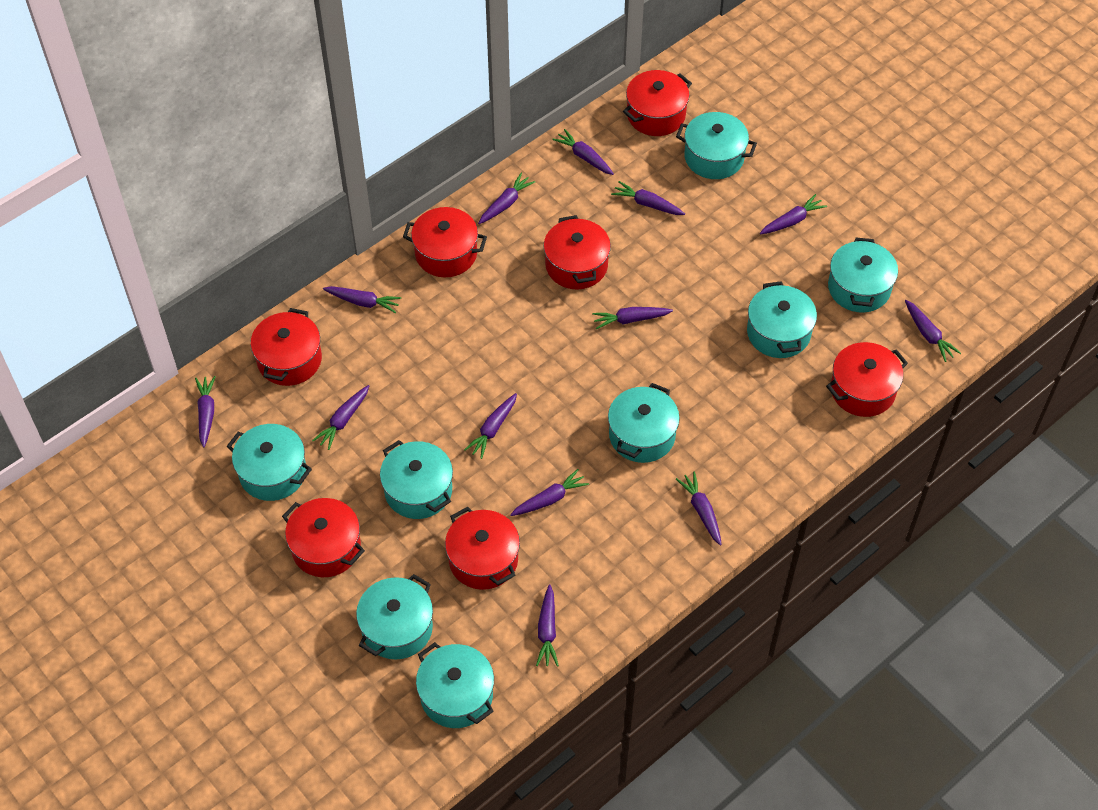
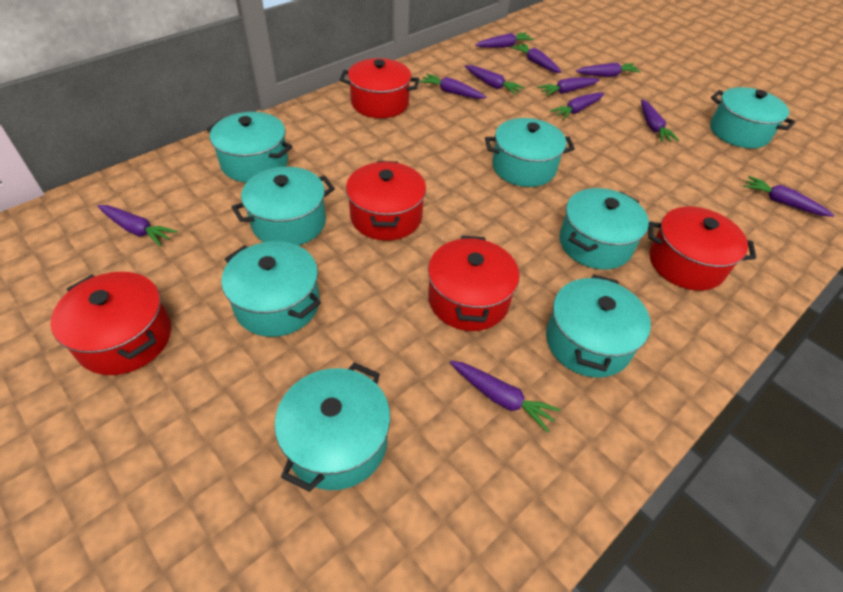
purple carrot: [195,376,216,448] [312,385,369,450] [323,286,401,313] [464,393,517,459] [478,173,535,224] [510,469,589,516] [536,584,559,667] [552,129,614,175] [592,307,673,329] [611,181,685,215] [676,472,722,546] [760,194,827,234] [905,300,961,362] = 13 -> [97,205,178,247] [419,74,486,99] [450,361,561,432] [465,65,525,95] [475,32,534,48] [511,43,562,73] [537,77,600,96] [550,92,604,120] [576,62,641,77] [641,100,679,142] [743,176,835,217] = 11
red pot: [251,308,322,386] [282,498,365,577] [403,207,487,277] [445,507,520,590] [544,215,611,289] [623,70,692,136] [826,342,908,417] = 7 -> [50,272,171,375] [339,58,419,118] [346,161,426,241] [428,235,519,331] [648,207,756,291] = 5

